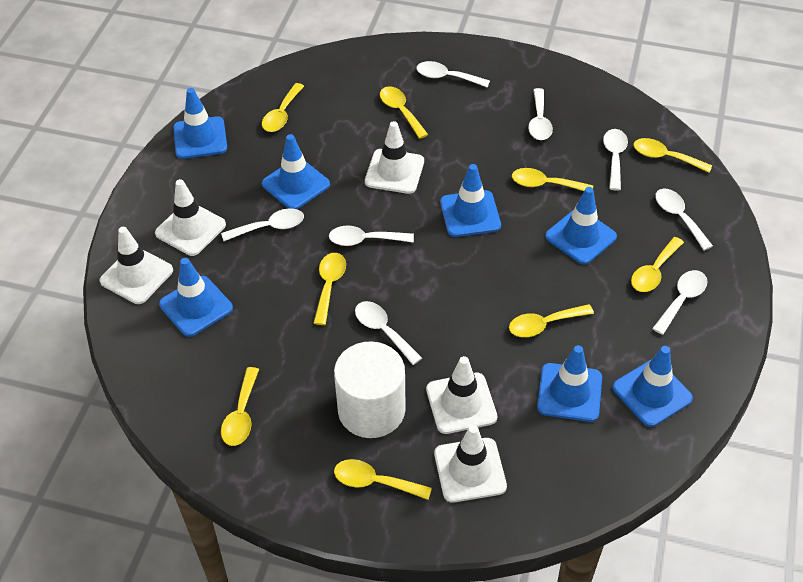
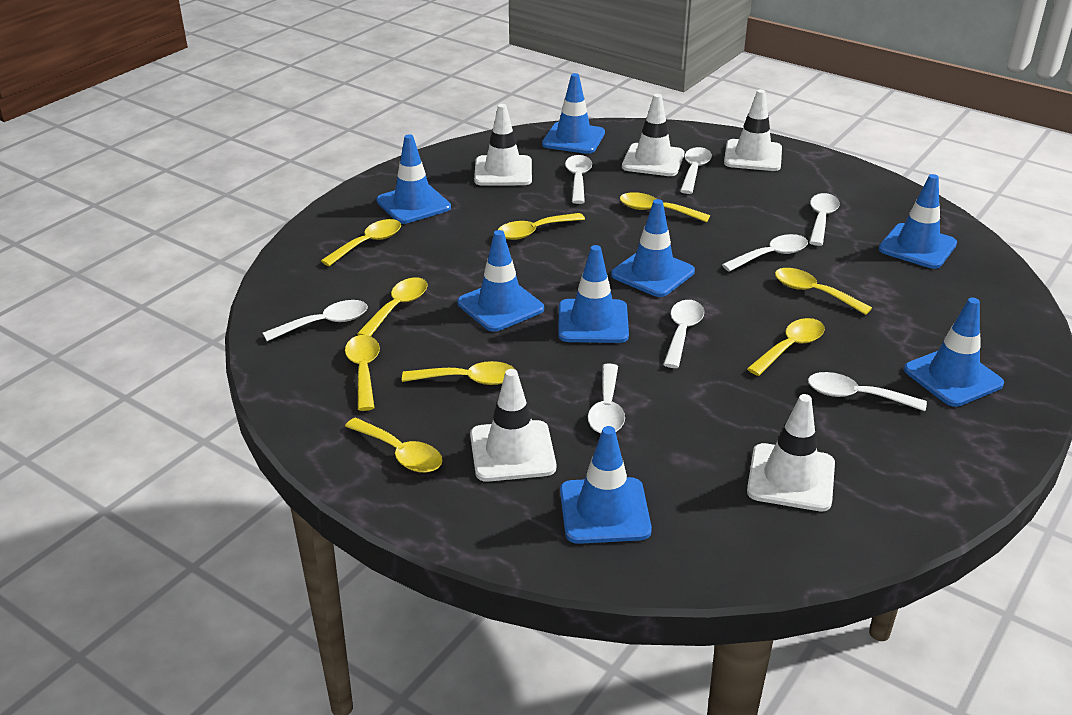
blue traffic cone: [159,258,233,337] [173,88,227,159] [262,134,330,209] [440,164,501,237] [537,345,602,422] [545,187,617,264] [613,346,693,427] = 7 -> [376,134,451,224] [457,230,544,332] [542,73,605,154] [558,245,629,343] [560,426,652,544] [611,199,695,297] [879,174,957,269] [904,298,1004,407] = 8
white cylinder: [334,341,406,438] = 1 -> none = 0

